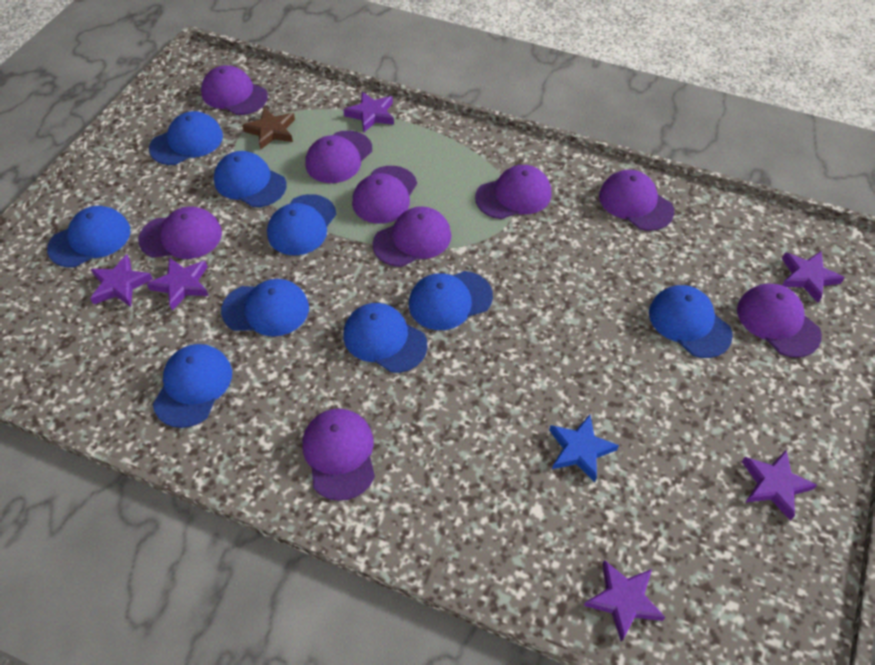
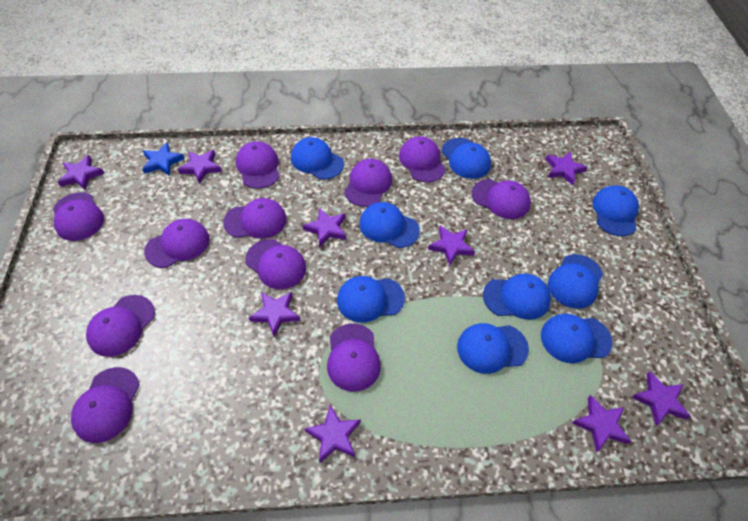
brown star: [242,108,295,150] = 1 -> none = 0
purple cap: [138,206,222,259] [201,65,268,115] [302,409,375,501] [305,130,372,183] [352,166,417,224] [372,206,451,267] [475,165,552,219] [599,170,674,231] [737,284,822,358] = 9 -> [53,192,104,241] [71,367,140,443] [86,295,155,357] [144,219,210,268] [223,198,287,239] [236,141,279,189] [245,239,306,289] [327,323,381,392] [344,159,392,207] [399,136,446,182] [472,179,531,219] = 11
purple star: [90,254,153,307] [147,257,209,311] [343,92,394,132] [584,560,666,642] [742,450,817,521] [782,251,845,303] = 6 -> [58,155,105,191] [178,150,222,184] [249,292,300,337] [303,208,346,248] [304,405,361,463] [428,226,475,266] [545,152,587,185] [572,395,631,453] [631,372,691,426] = 9

